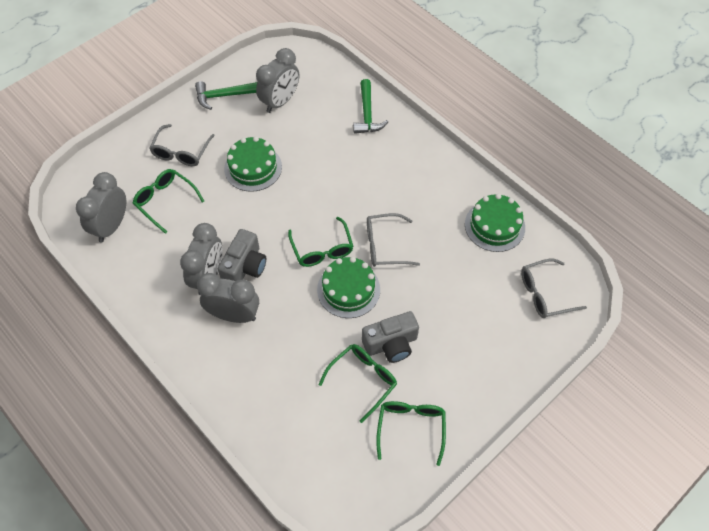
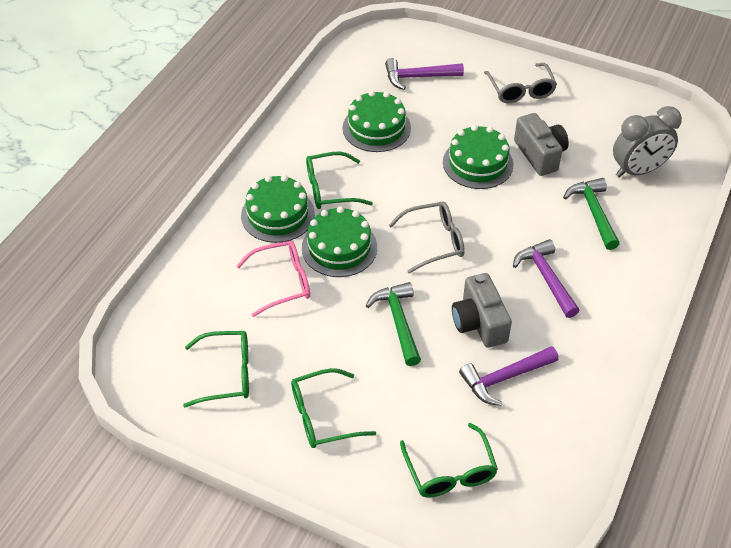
green cake: [224,136,282,192] [317,257,380,318] [465,194,525,252] = 3 -> [241,175,315,243] [302,206,377,277] [343,91,411,152] [443,125,514,189] = 4
grey clock: [76,172,126,242] [180,223,223,295] [197,273,259,323] [256,48,299,113] = 4 -> [613,106,682,178] = 1
grey glasses: [149,124,215,166] [367,213,420,267] [521,259,587,318] = 3 -> [389,201,465,273] [484,63,557,103] = 2
pink glasses: none = 0 -> [237,241,310,317] = 1
purple hammer: none = 0 -> [385,58,464,90] [459,346,559,406] [513,239,580,318] = 3

